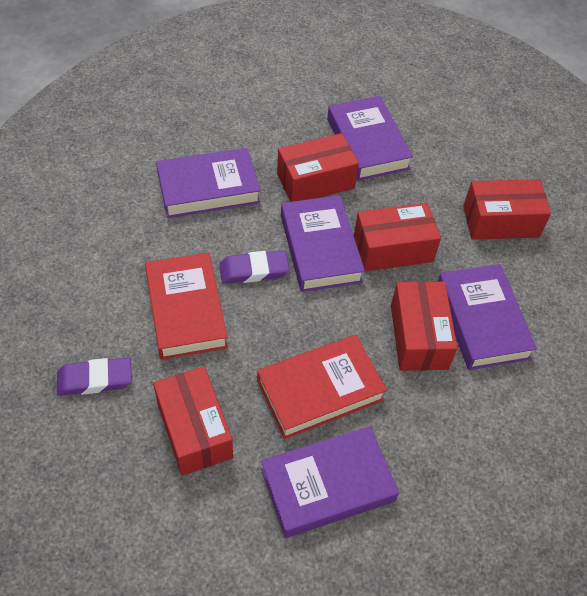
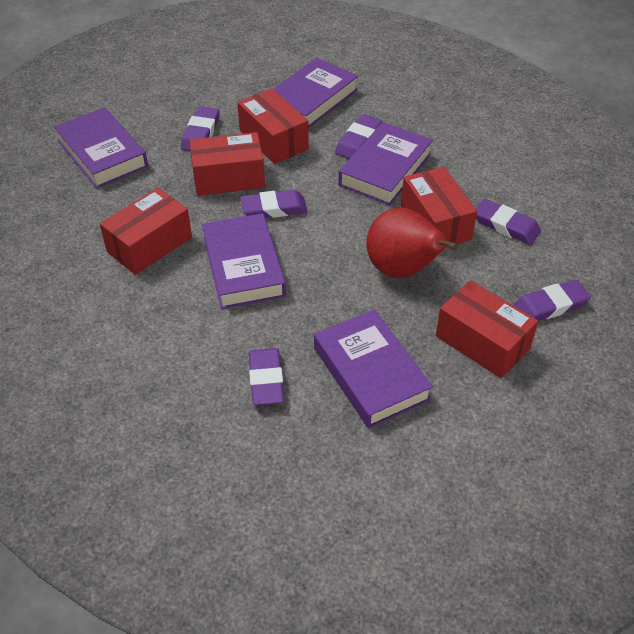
purple eraser: [57,357,132,396] [219,250,290,284] = 2 -> [181,106,220,151] [240,190,308,218] [249,348,284,405] [335,114,383,159] [476,199,541,245] [514,280,591,321] = 6
red book: [145,252,228,360] [257,335,387,439] = 2 -> none = 0
red pear: none = 0 -> [366,208,458,278] = 1

